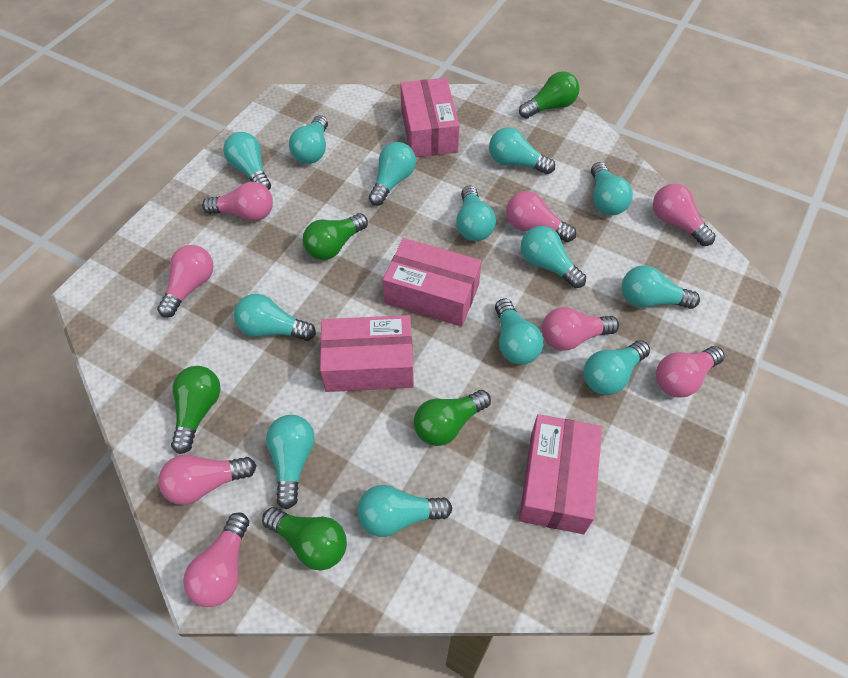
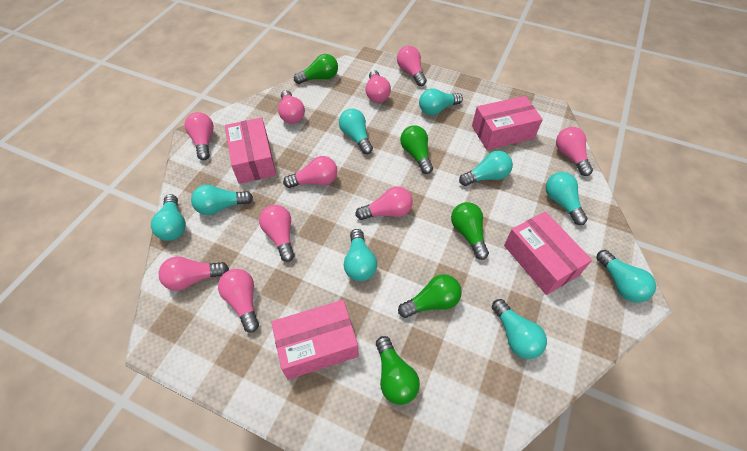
pink light bulb: [157,245,214,318] [158,455,256,505] [183,512,249,607] [202,182,273,221] [506,191,576,242] [542,307,619,351] [653,184,716,246] [656,346,725,398] = 8 -> [159,256,229,291] [185,112,214,160] [218,269,259,333] [259,205,295,262] [278,90,305,124] [283,156,337,188] [355,186,413,220] [365,70,391,103] [397,46,427,86] [556,127,593,176] = 10
turquoise light bulb: [223,132,271,190] [234,294,316,341] [266,415,315,509] [289,115,328,164] [357,485,452,537] [369,142,416,206] [456,186,496,241] [489,127,555,174] [495,298,543,365] [521,226,586,288] [584,340,650,395] [591,162,633,215] [622,265,700,309] = 13 -> [151,194,186,241] [191,185,253,215] [339,109,373,154] [344,229,377,281] [419,88,463,115] [459,151,513,186] [492,299,547,359] [545,172,588,225] [596,250,656,303] = 9

